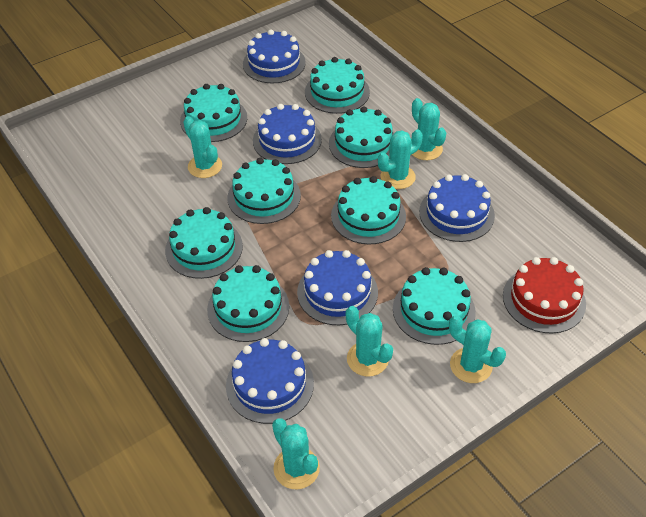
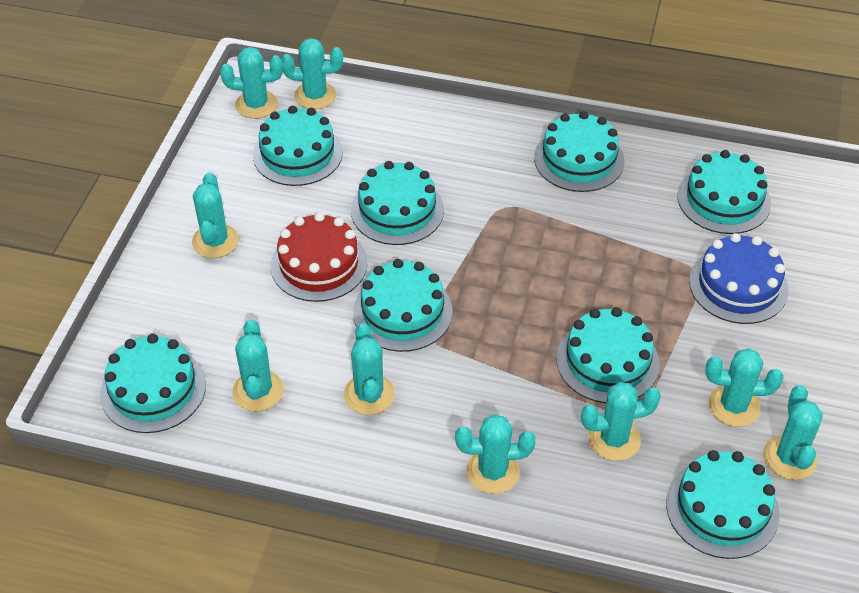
blue cake: [226,338,314,424] [243,29,306,83] [253,104,322,164] [297,250,378,325] [419,174,495,242] = 5 -> [689,233,788,324] = 1
turquoise cactus: [183,116,222,178] [272,418,320,489] [346,306,393,377] [378,129,423,189] [412,98,446,160] [449,315,506,383] = 6 -> [192,173,239,258] [220,47,283,119] [232,319,284,412] [282,38,343,110] [344,323,395,415] [455,414,536,494] [581,382,661,461] [705,348,783,427] [763,385,823,480] = 9

